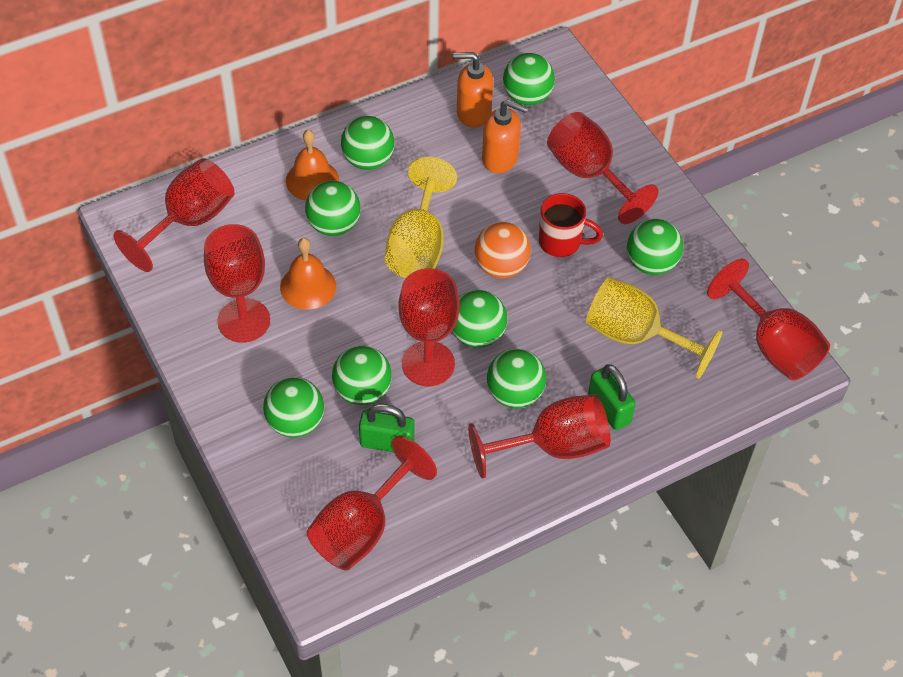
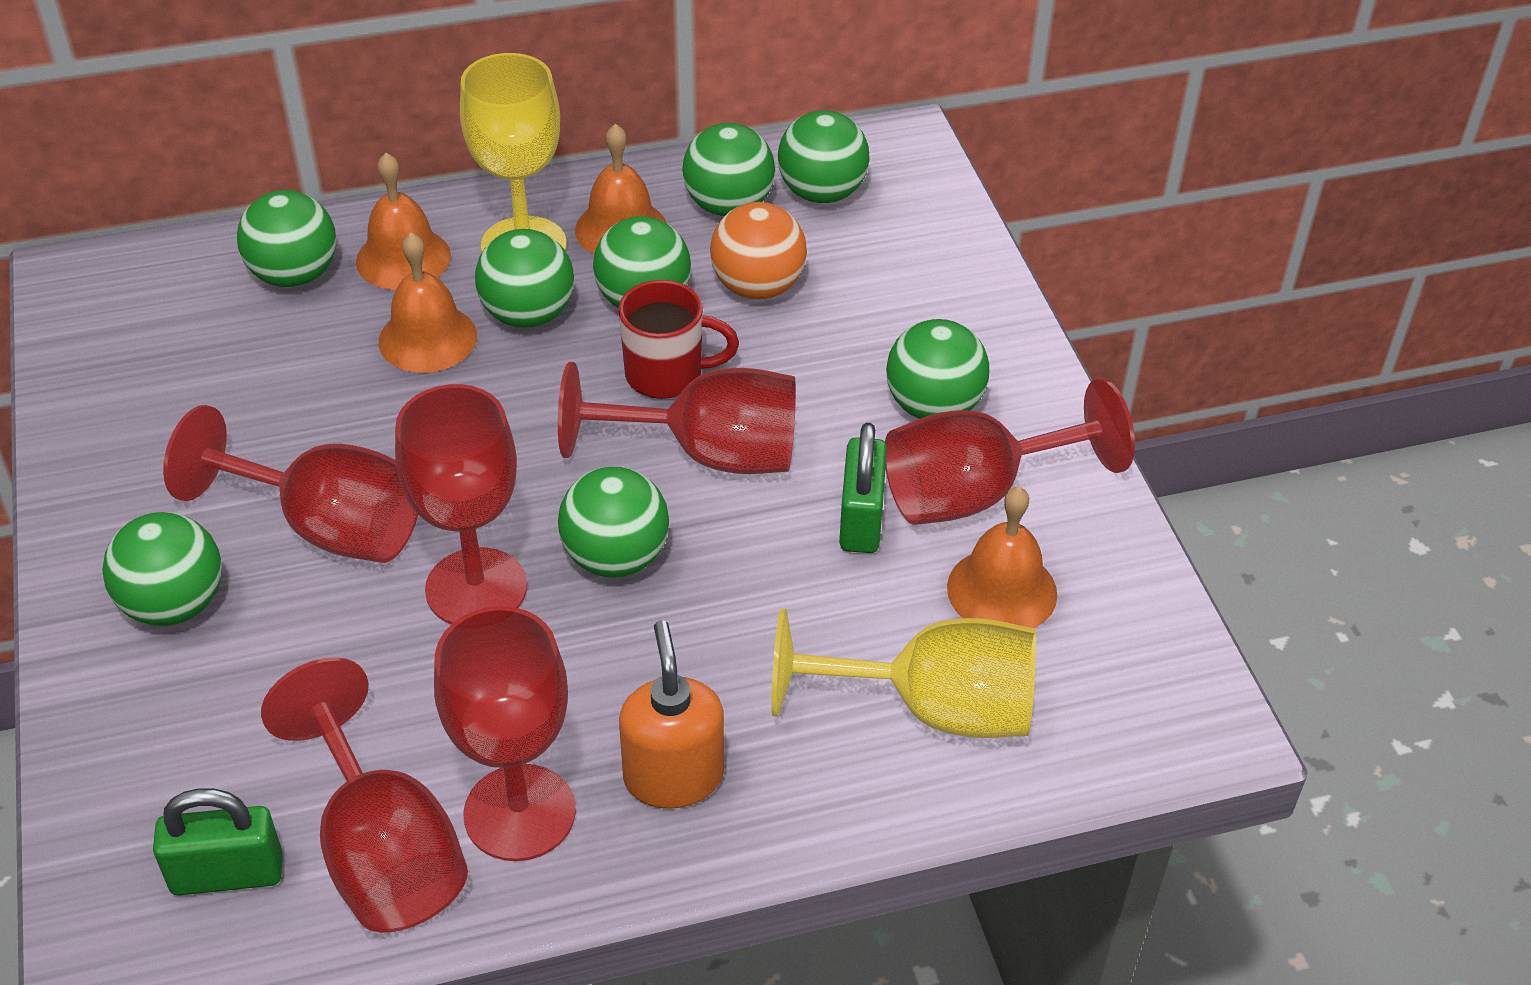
orange bell: [280,238,336,310] [286,130,339,201] = 2 -> [356,153,451,290] [379,233,477,373] [575,124,666,254] [947,487,1057,628] = 4
orange soap dispenser: [453,52,493,128] [482,99,528,173] = 2 -> [619,620,724,809] = 1
red goblet: [113,158,235,272] [204,224,270,343] [307,436,437,570] [398,268,460,386] [468,394,610,479] [547,112,658,224] [707,259,830,381] = 7 -> [163,405,418,563] [261,657,468,932] [395,384,527,624] [434,606,576,861] [558,362,796,474] [885,378,1135,525] = 6

